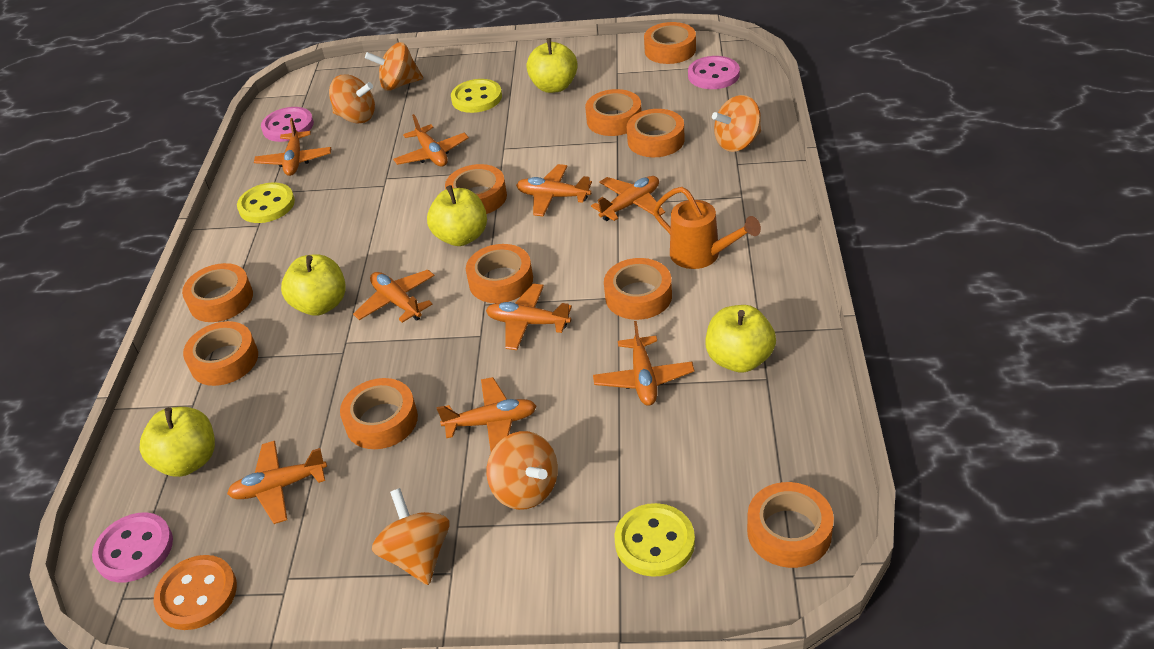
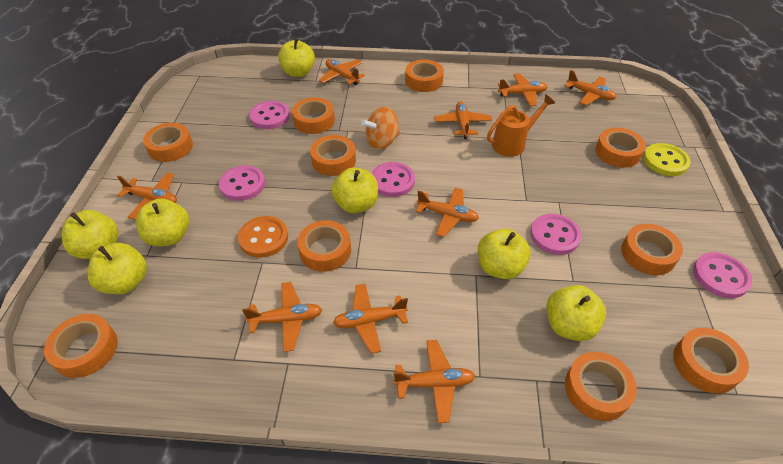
orange spinning top: [329,75,375,124] [365,42,423,91] [372,488,450,585] [486,431,558,510] [712,95,761,152] = 5 -> [361,107,400,149] = 1
pink button: [92,513,173,582] [261,107,314,142] [688,56,740,89] = 3 -> [219,165,265,201] [249,101,290,129] [371,162,415,197] [530,214,582,255] [693,252,752,298] = 5
yellow apple: [139,407,215,477] [281,254,346,316] [427,185,487,246] [527,38,578,93] [705,305,776,373] = 5 -> [62,210,119,259] [88,243,147,294] [136,198,189,246] [278,38,315,77] [331,167,378,213] [478,228,531,279] [547,285,606,341] = 7
yellow button: [237,183,295,223] [451,79,502,113] [614,503,695,577] = 3 -> [643,143,691,176] = 1

